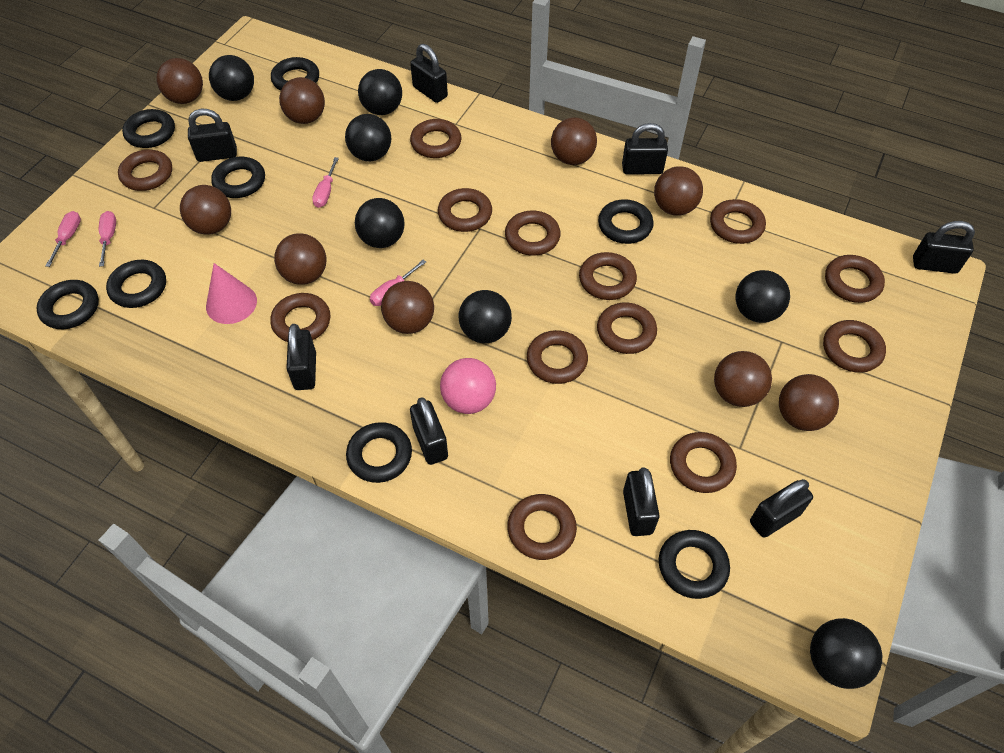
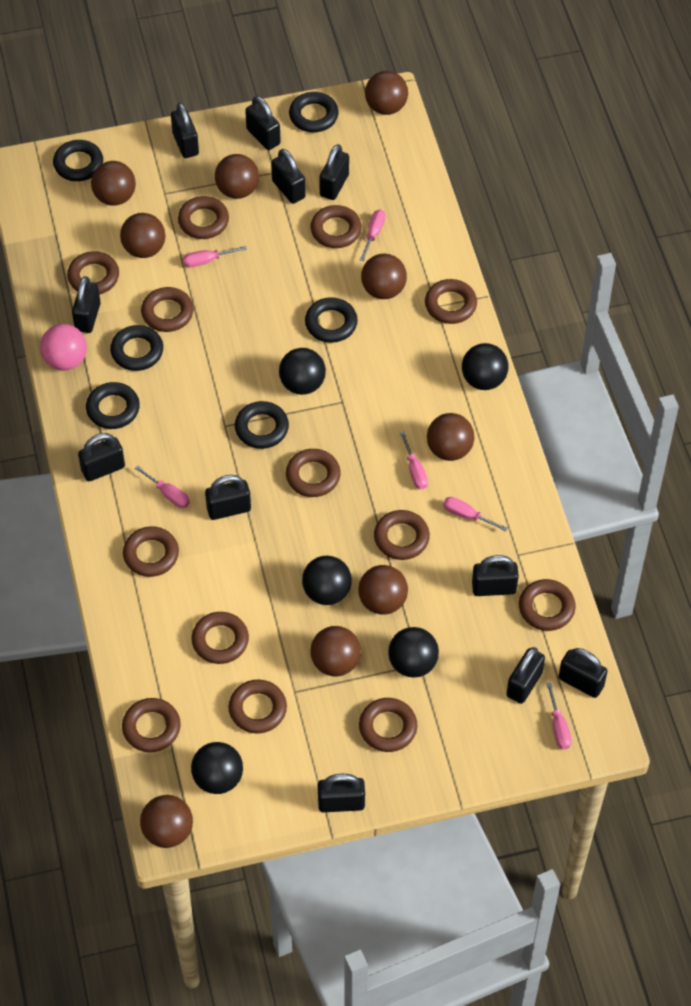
black ball: [209,55,254,101] [345,114,391,162] [355,198,405,248] [358,69,402,115] [458,290,512,343] [735,270,790,323] [810,618,882,689] = 7 -> [191,742,243,794] [279,348,326,395] [302,556,352,605] [388,627,439,678] [462,343,508,390] = 5
black padlock: [188,109,237,162] [286,324,316,390] [410,44,448,103] [410,397,448,465] [622,123,668,174] [623,467,660,536] [750,479,813,538] [913,221,975,274] = 8 -> [72,276,100,333] [78,433,125,481] [171,102,199,158] [205,475,251,520] [245,96,281,150] [271,149,306,204] [318,774,365,812] [319,144,349,200] [472,555,519,596] [507,647,545,704] [558,648,608,698] = 11
black ring: [36,280,99,329] [106,260,166,308] [122,109,175,148] [211,157,265,198] [271,57,319,91] [346,422,412,483] [598,199,654,244] [659,530,730,599] = 8 -> [53,140,103,181] [86,382,140,429] [110,325,163,371] [235,401,289,449] [289,92,339,132] [305,297,358,343] = 6
pink cone: [206,263,257,324] = 1 -> none = 0
pink screwdriver: [45,211,81,267] [99,211,116,267] [312,157,339,208] [370,260,426,306] = 4 -> [135,466,190,508] [183,246,247,267] [360,210,385,261] [400,431,428,489] [443,497,508,531] [546,682,572,750] = 6

